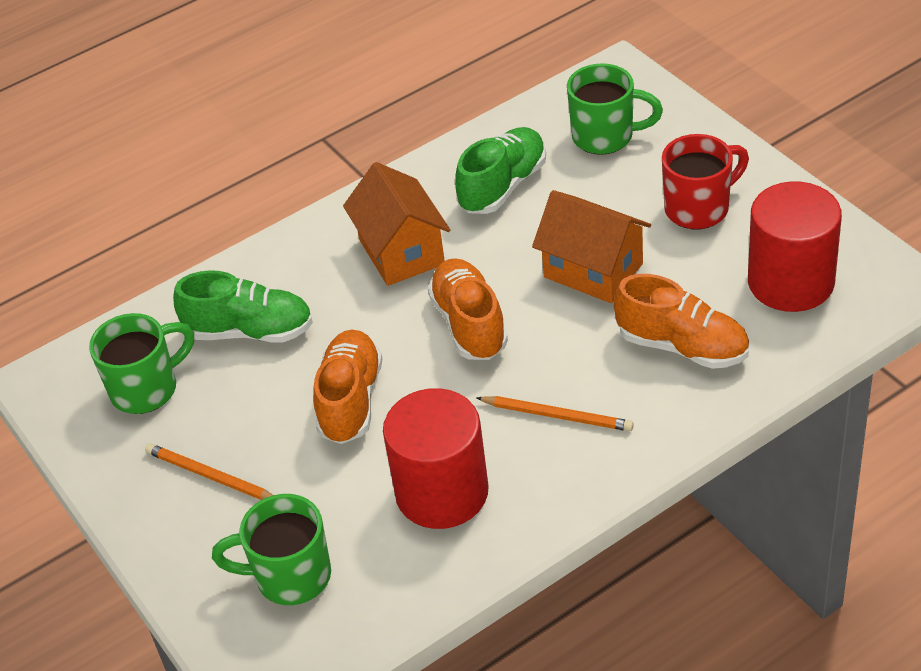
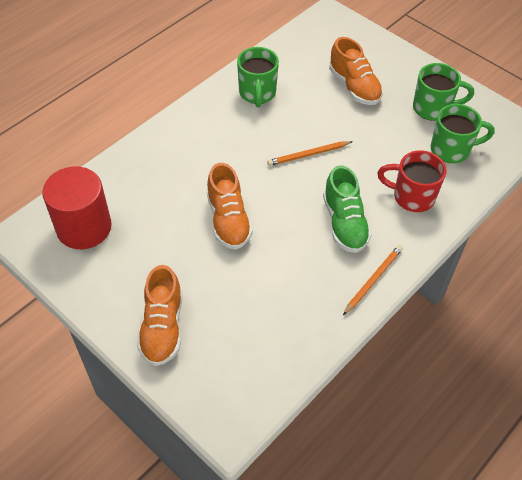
green shoe: [173,270,313,343] [455,127,546,214] = 2 -> [323,165,372,253] = 1
orange house: [343,162,450,286] [532,190,651,303] = 2 -> none = 0
red cylinder: [383,388,489,529] [748,181,842,312] = 2 -> [42,166,112,249] = 1

